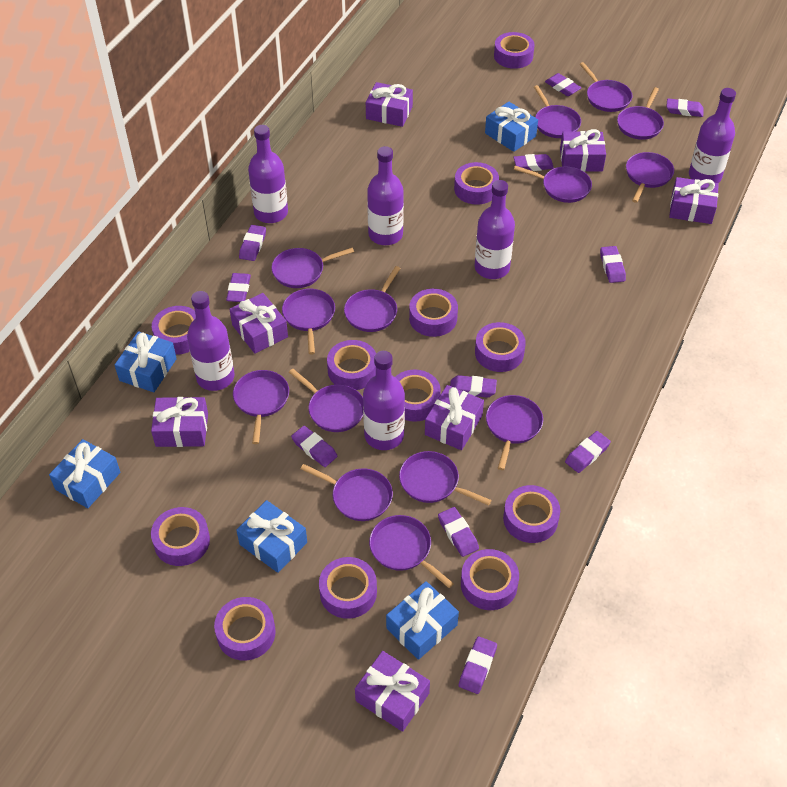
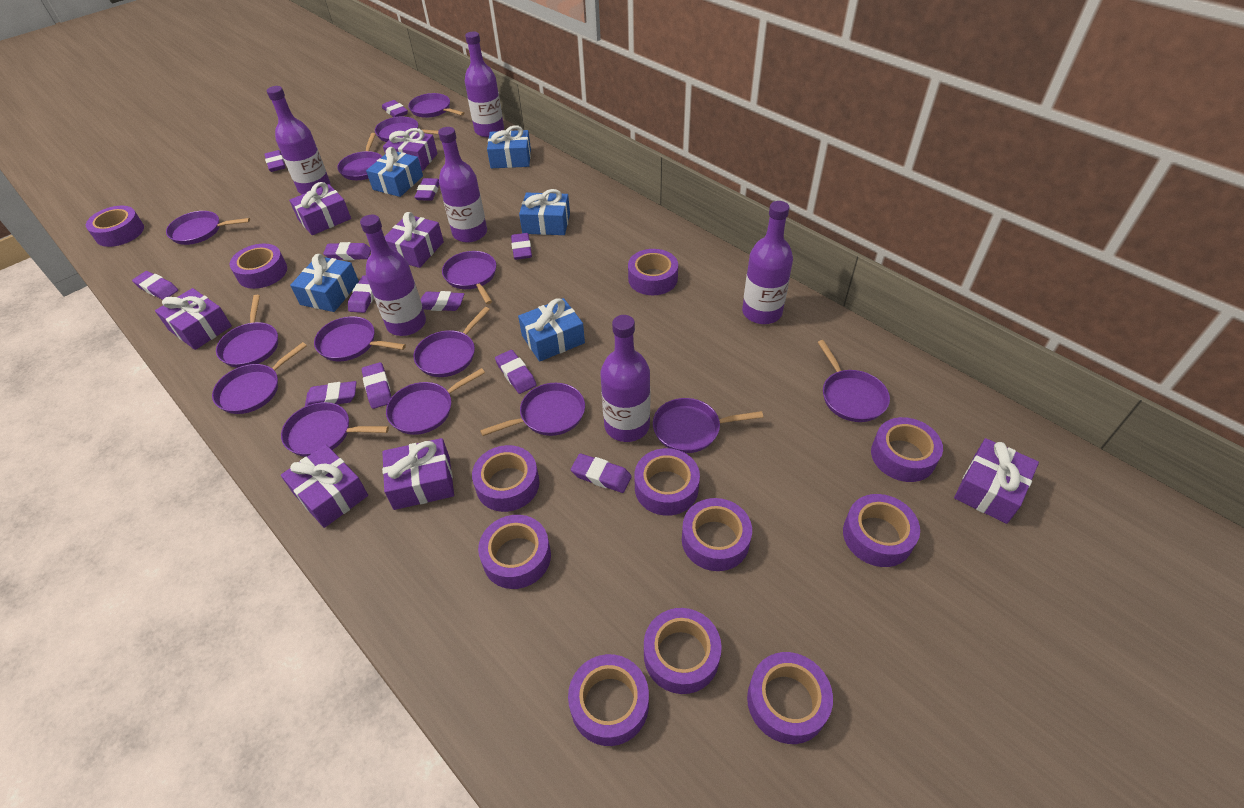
purple eraser: [226,273,251,302] [239,225,266,261] [291,426,338,467] [438,507,479,557] [450,375,497,398] [459,636,497,694] [513,154,554,171] [545,73,582,96] [565,431,611,473] [600,246,626,283] [667,98,704,117] = 11 -> [132,271,178,300] [264,150,286,172] [305,381,357,406] [323,242,371,260] [348,275,374,313] [362,362,391,409] [382,100,408,117] [414,178,439,201] [421,291,464,311] [495,350,537,394] [511,233,532,260] [571,453,632,493] = 12

